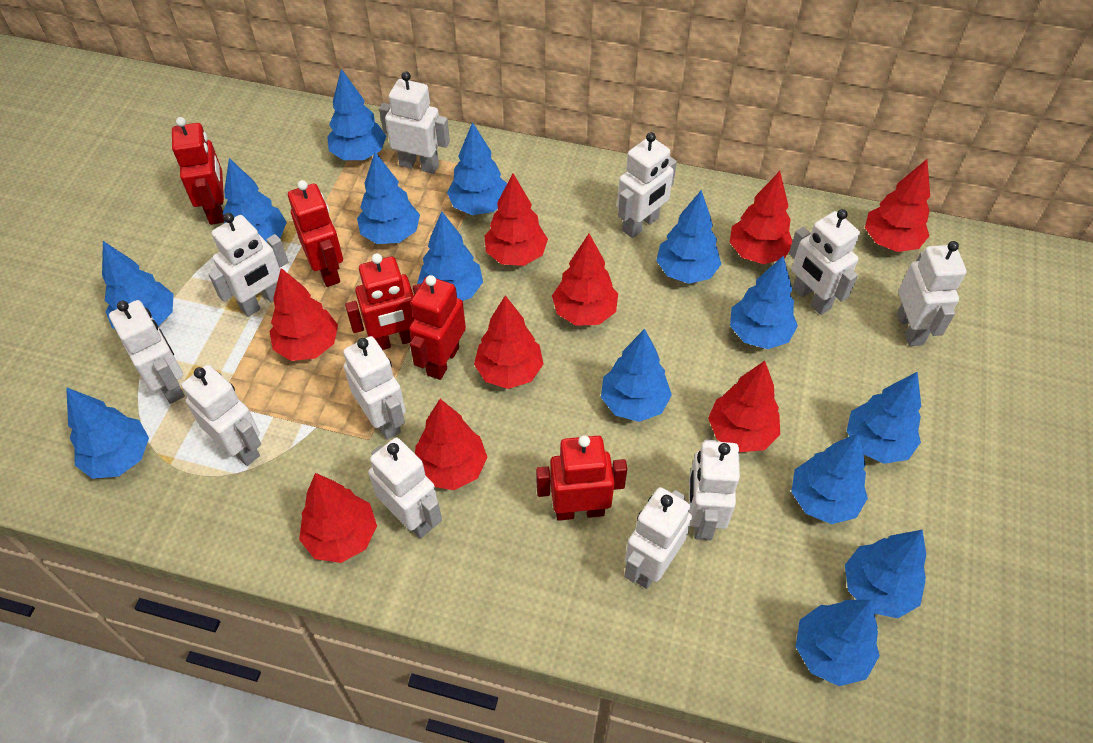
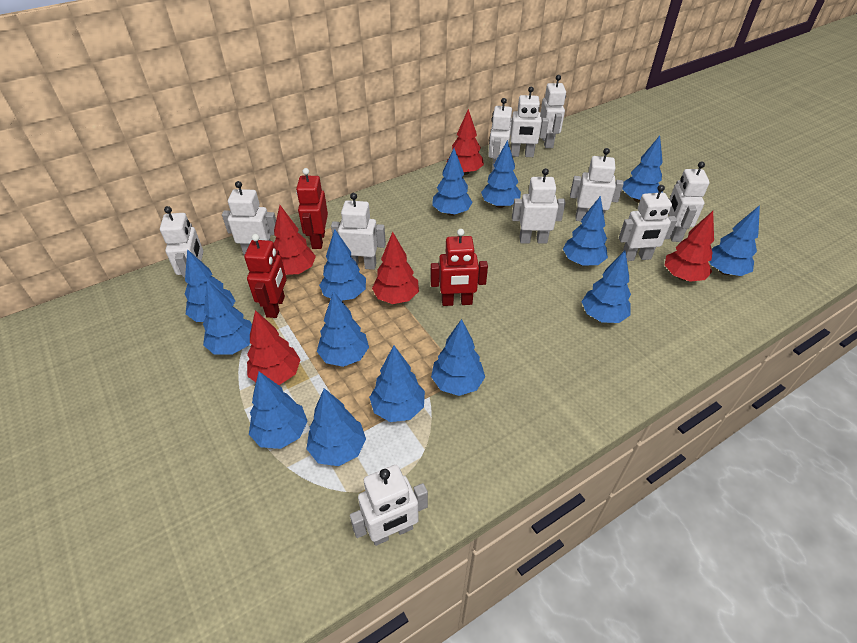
red robot: [172,117,224,225] [288,180,343,287] [345,253,422,350] [409,275,466,380] [536,435,627,521] = 5 -> [244,234,287,318] [296,168,328,249] [431,229,488,306] = 3
red tree: [269,268,338,361] [299,473,377,563] [415,399,487,490] [474,295,544,389] [484,174,548,266] [552,234,618,326] [708,361,780,452] [729,171,792,264] [865,159,930,252] = 9 -> [247,310,301,385] [274,205,316,275] [372,232,419,304] [447,109,484,175] [665,211,714,282] = 5

